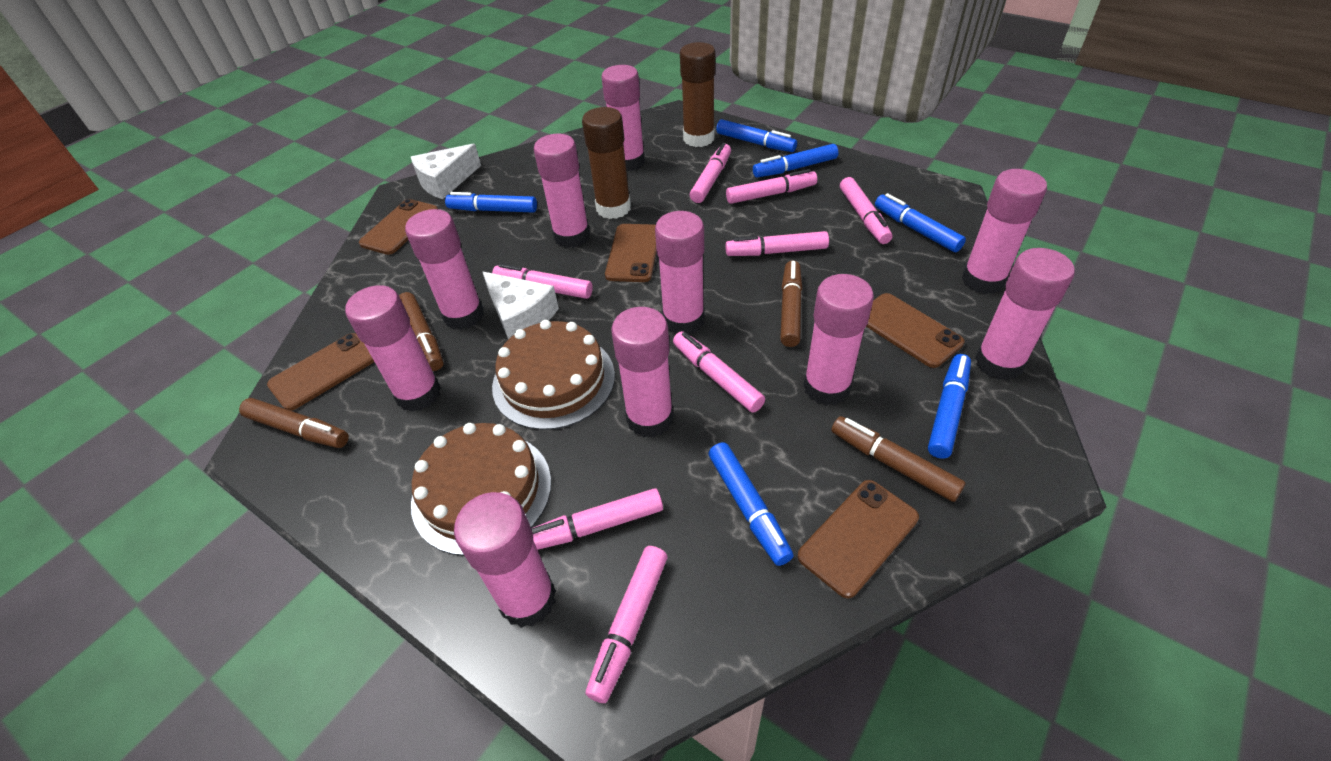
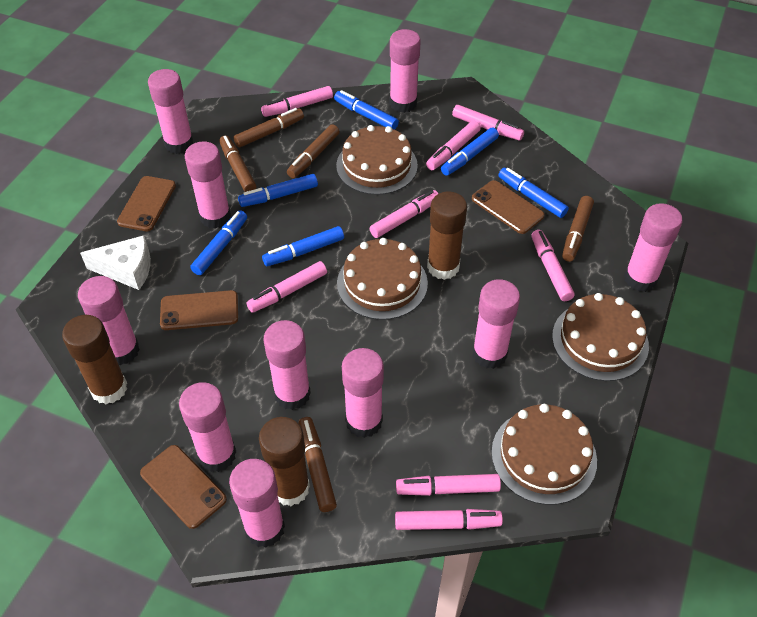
brown cake: [411,423,551,556] [492,320,615,430] = 2 -> [336,125,418,195] [337,238,428,320] [491,404,597,505] [552,293,649,381] = 4
brown glue stick: [582,107,631,219] [680,42,715,147] = 2 -> [62,315,127,404] [259,417,310,506] [427,192,467,280] = 3
brown marker: [239,398,349,448] [399,292,444,371] [780,261,802,347] [831,416,965,502] = 4 -> [219,135,256,192] [234,108,304,147] [287,124,340,178] [298,417,337,512] [562,196,594,262] = 5
brown phone: [267,333,374,411] [359,199,438,255] [605,224,657,282] [798,480,919,598] [866,293,964,368] = 5 -> [117,176,176,231] [140,445,227,529] [160,290,238,330] [472,180,545,234] = 4
white cheese: [411,144,481,199] [483,272,559,339] = 2 -> [80,235,151,290] = 1

